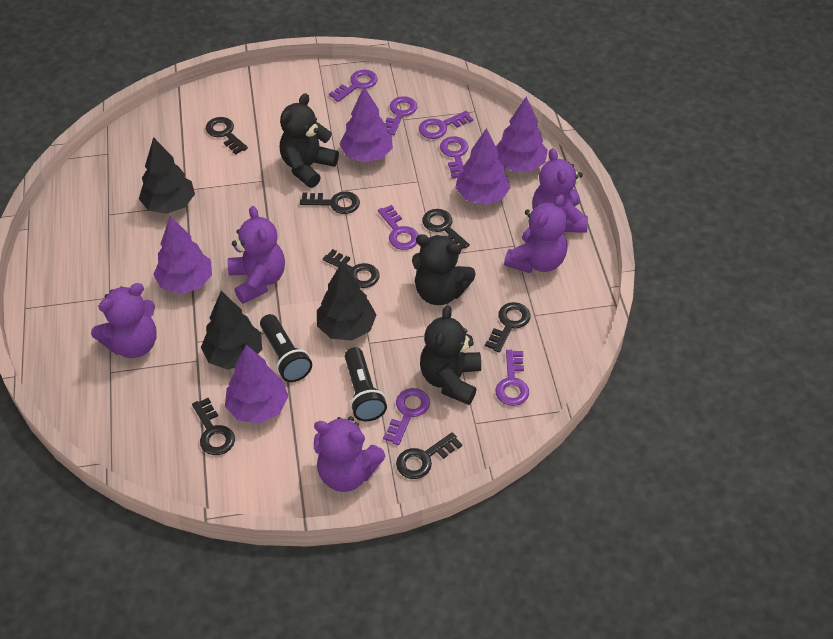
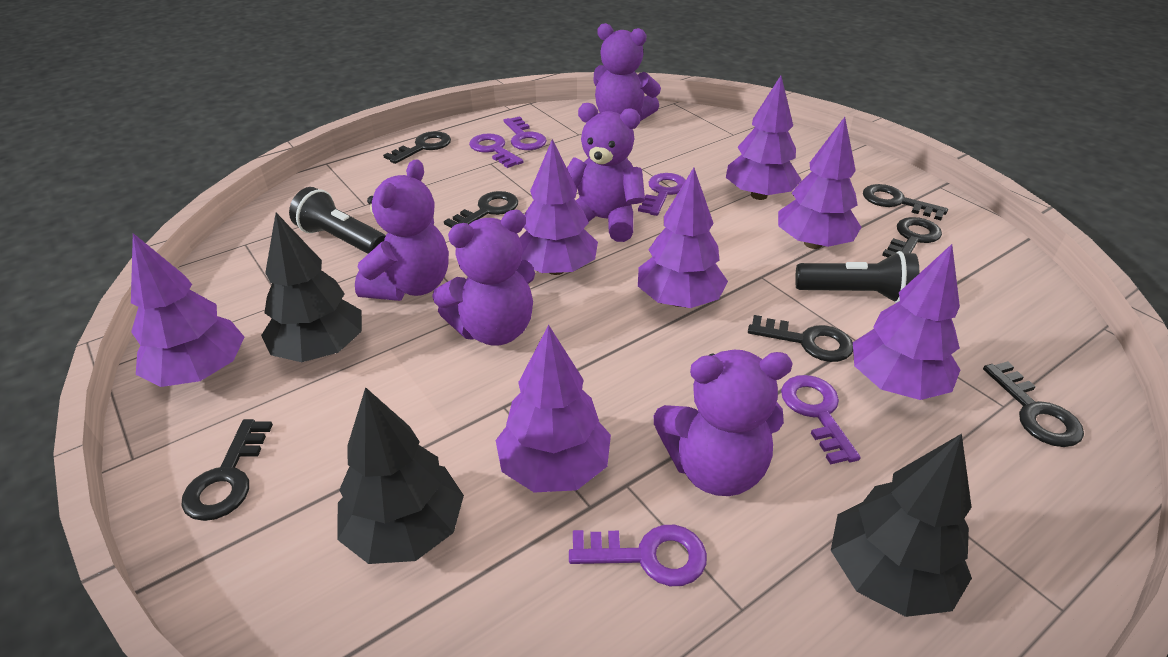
black teddy bear: [280,93,339,188] [412,234,476,305] [420,305,481,405] = 3 -> none = 0
purple key: [329,70,378,102] [378,205,419,250] [383,388,430,445] [385,96,417,135] [419,111,473,139] [440,136,469,178] [495,350,529,406] = 7 -> [469,133,523,168] [503,116,547,150] [569,525,707,586] [638,173,686,216] [781,375,861,464] = 5
purple tree: [153,216,212,294] [225,345,289,424] [340,87,393,162] [455,128,511,205] [496,96,548,171] = 5 -> [131,233,244,387] [496,325,611,493] [520,139,598,275] [638,168,728,308] [726,76,801,200] [778,117,861,249] [853,244,960,400] = 7

